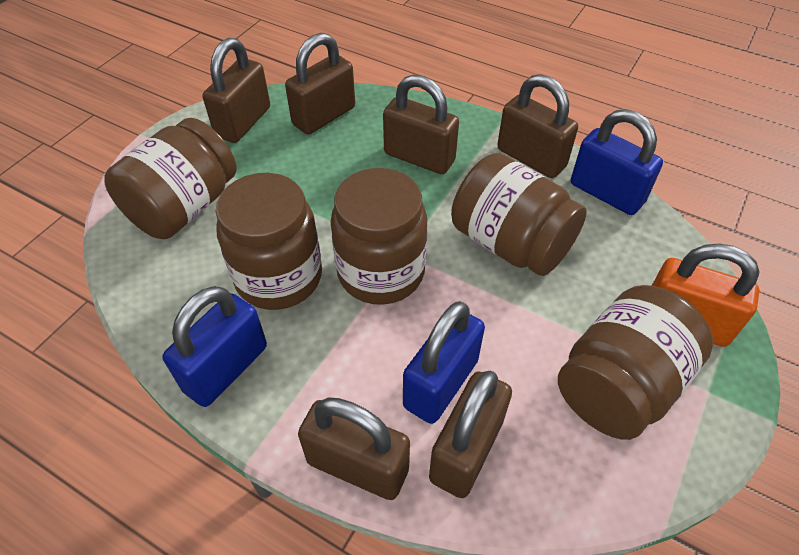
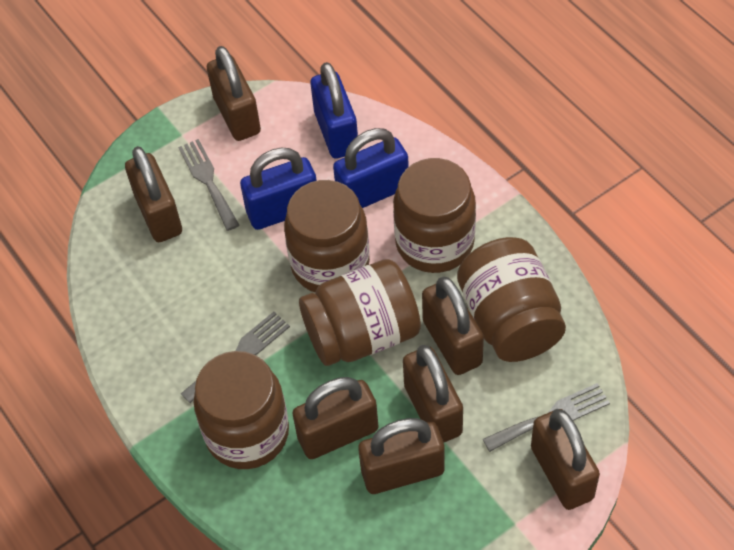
brown padlock: [203,38,270,143] [285,33,355,134] [298,397,410,500] [383,75,459,174] [429,370,512,498] [497,74,578,178] = 6 -> [125,146,182,242] [207,46,261,141] [293,377,379,459] [358,418,445,494] [403,345,463,442] [422,277,484,375] [531,409,600,510] = 7
grey fork: none = 0 -> [178,139,239,231] [181,312,290,403] [483,383,610,452] = 3
orange padlock: [652,243,759,347] = 1 -> none = 0

